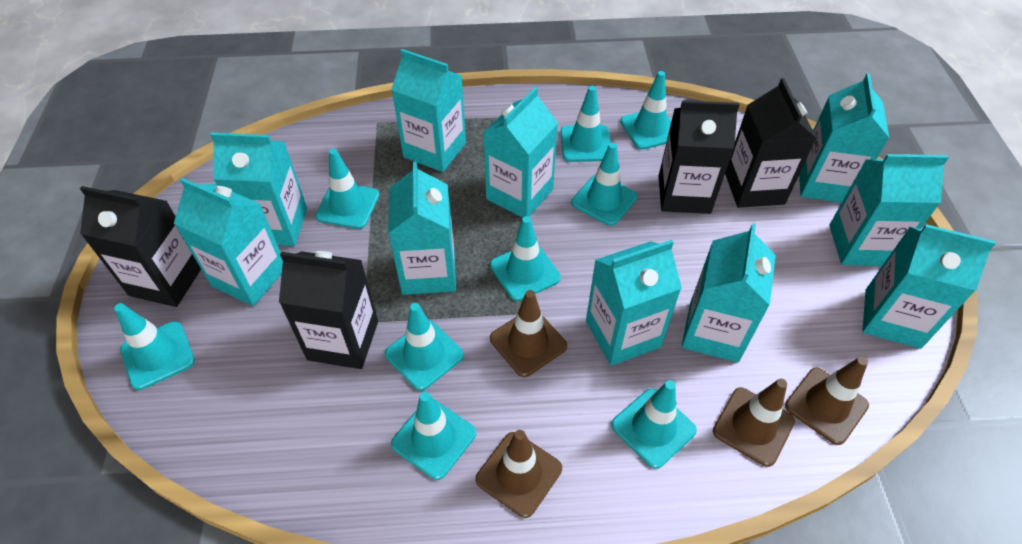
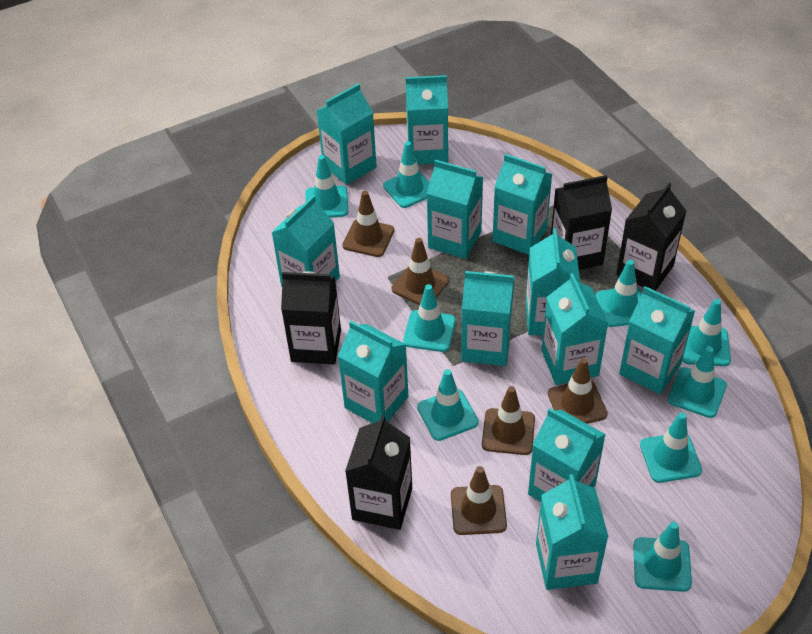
brown traffic cone: [476,430,562,518] [490,290,567,377] [713,379,795,467] [785,357,869,445] = 4 -> [342,191,394,257] [392,238,449,305] [451,466,507,535] [482,386,535,455] [548,358,608,424] = 5
turquoise carton: [174,178,283,306] [210,133,307,246] [388,162,456,295] [391,49,466,172] [483,87,558,218] [586,240,682,366] [682,224,776,362] [799,73,889,203] [829,154,949,266] [862,224,996,349] = 10 -> [271,195,340,286] [317,83,377,185] [338,321,408,423] [406,75,448,165] [426,160,483,259] [461,271,514,366] [492,154,552,255] [526,228,580,335] [528,408,606,502] [536,474,608,590] [541,273,608,385] [619,286,695,394] = 12

